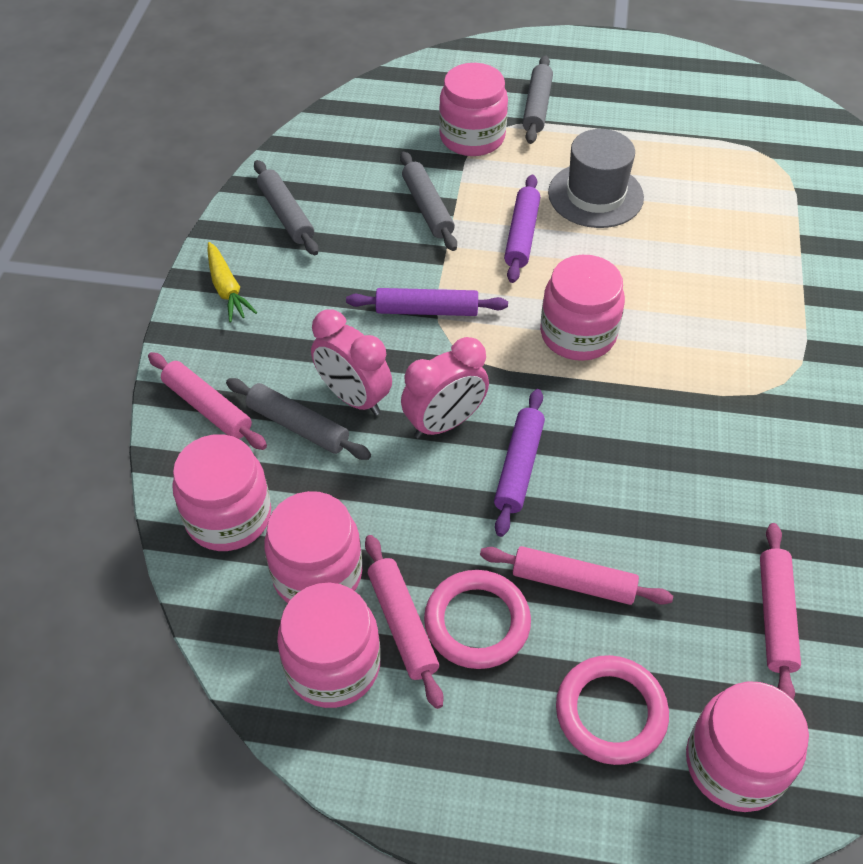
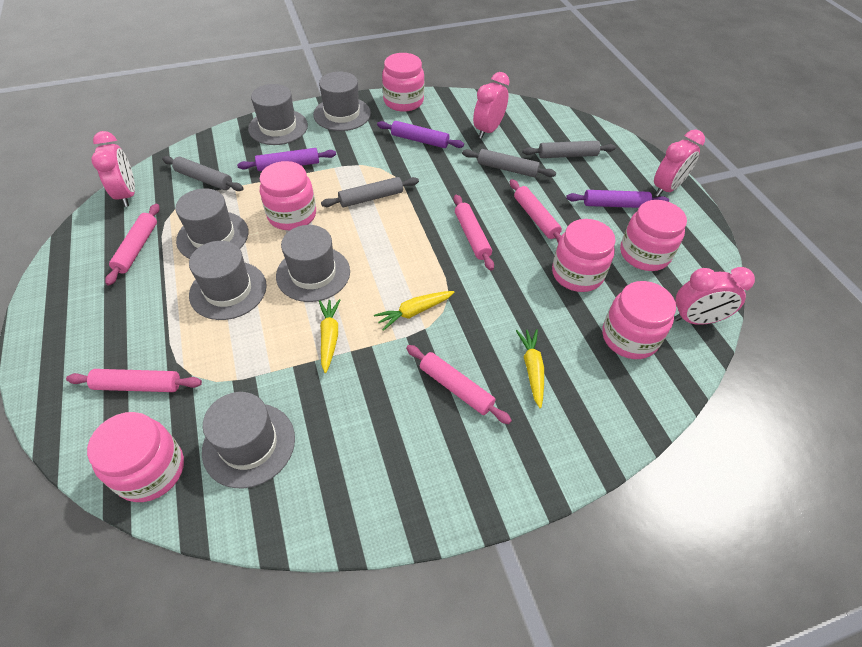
grey hat: [548,129,644,228] = 1 -> [175,188,249,259] [189,241,267,320] [202,392,295,488] [248,84,308,145] [276,225,350,302] [313,72,371,131] = 6
pink clock: [311,309,392,415] [401,337,489,439] = 2 -> [91,131,135,207] [473,72,509,139] [654,130,705,197] [674,267,755,325] = 4
pink ring: [424,570,531,669] [556,655,669,765] = 2 -> none = 0
pink rolling pin: [148,352,267,450] [365,535,443,709] [480,546,673,605] [760,523,801,699] = 4 -> [66,369,202,392] [105,204,160,286] [406,345,512,424] [454,194,494,271] [510,179,562,243] = 5
yellow carrot: [208,242,257,322] = 1 -> [319,299,340,373] [374,291,454,331] [516,329,544,408] = 3

